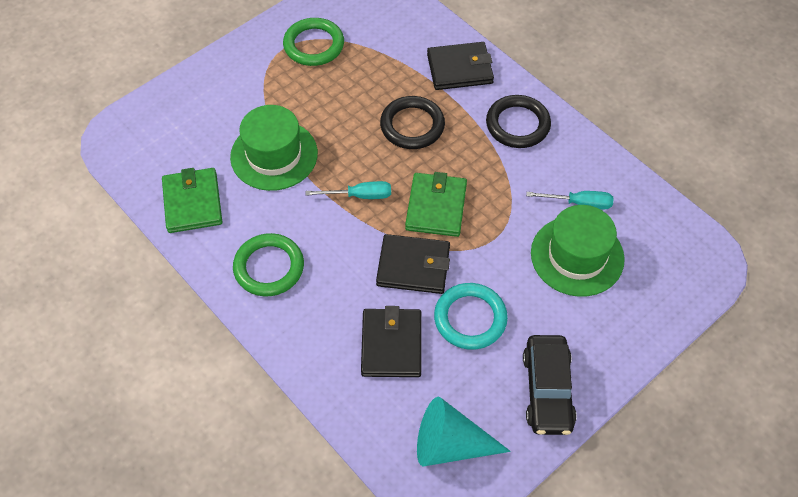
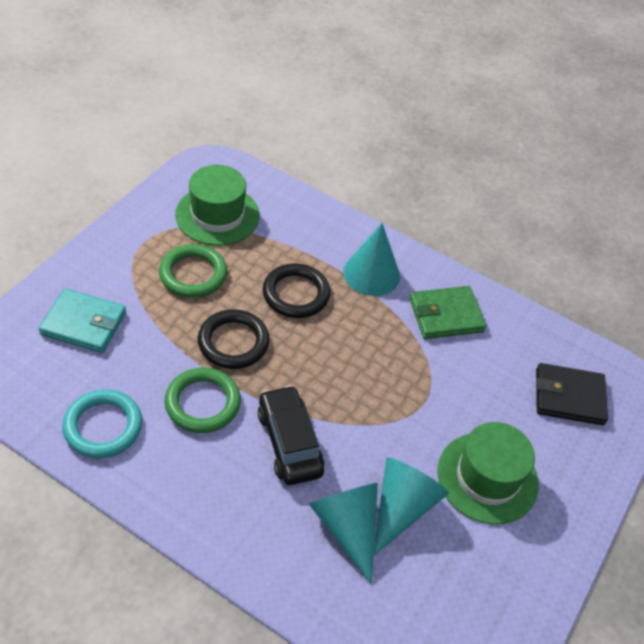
black wallet: [361,306,421,377] [376,234,450,294] [427,42,494,90] = 3 -> [536,363,608,425] = 1
green wallet: [162,168,222,233] [405,172,467,237] = 2 -> [409,286,486,339] = 1
turquoise cone: [417,397,511,466] = 1 -> [309,483,378,585] [343,223,400,296] [373,458,449,556] = 3
turquoise screwdriver: [306,181,391,199] [526,191,614,209] = 2 -> none = 0
turquoise wallet: none = 0 -> [39,288,126,353] = 1

